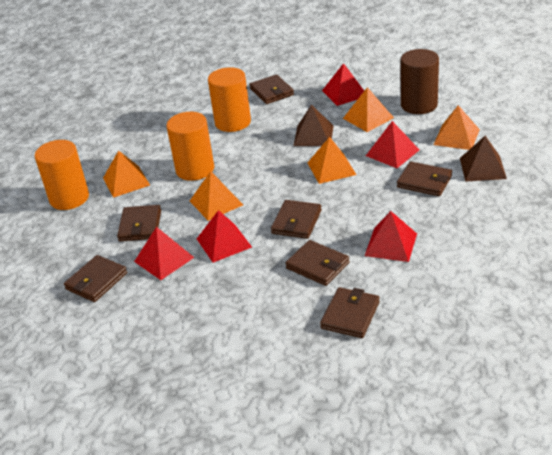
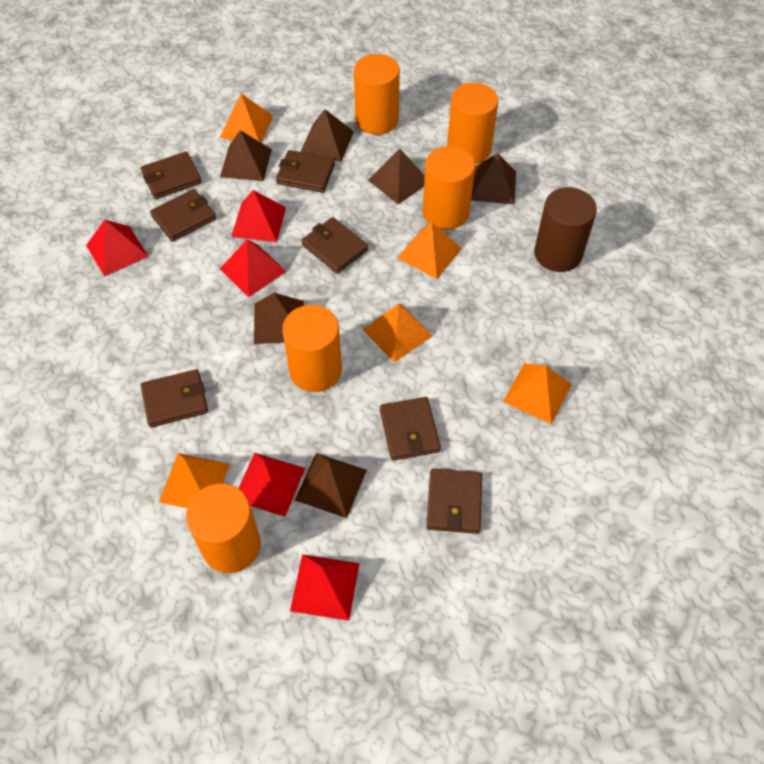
brown pyramid: [293,105,334,146] [460,136,507,182] = 2 -> [220,130,272,181] [254,293,304,344] [295,453,367,518] [300,109,354,161] [368,149,425,204] [471,153,516,204] = 6
orange cylinder: [35,140,89,210] [166,112,214,181] [208,67,251,132] = 3 -> [186,484,261,573] [282,305,342,392] [354,54,400,135] [423,146,475,230] [447,83,498,164] = 5

